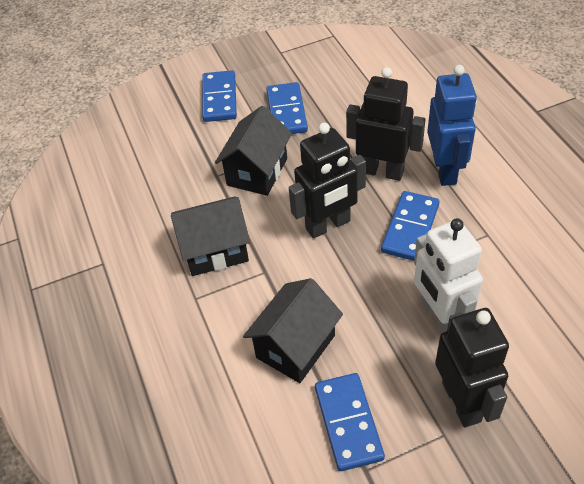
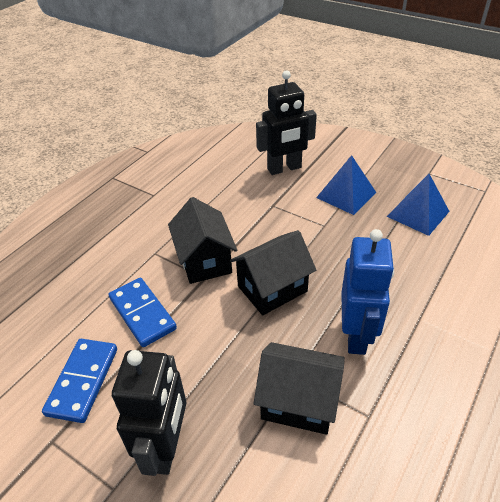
black robot: [289,123,366,239] [346,67,426,181] [435,308,509,428] = 3 -> [112,350,186,476] [256,70,317,175] = 2
blue domino: [202,70,237,122] [266,82,308,134] [315,373,385,471] [381,191,439,261] = 4 -> [42,339,117,423] [108,278,177,347] = 2
blue pyramid: none = 0 -> [316,155,376,215] [387,174,450,236] = 2
white robot: [414,218,483,333] = 1 -> none = 0

